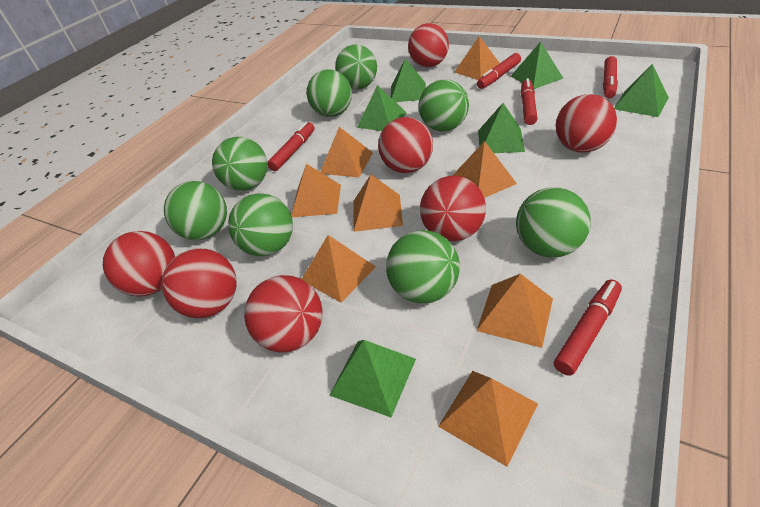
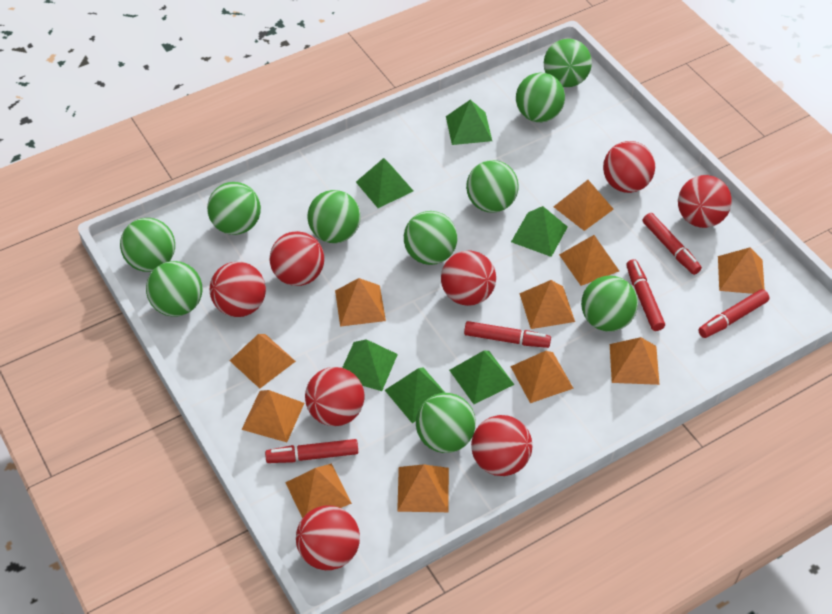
green ball: [164,181,227,240] [212,137,267,191] [228,193,293,256] [307,69,352,117] [335,44,377,89] [386,230,460,303] [419,79,469,132] [516,187,591,258] = 8 -> [120,218,175,272] [146,261,203,317] [207,182,261,235] [307,190,361,243] [404,211,457,265] [416,393,476,453] [466,160,519,213] [516,73,565,122] [544,39,592,87] [581,276,638,332] = 10
orange pyramid: [291,164,341,217] [302,235,376,303] [320,127,373,177] [353,175,403,232] [438,371,538,467] [452,141,517,198] [455,36,500,80] [477,274,553,348] = 8 -> [230,334,296,389] [241,390,304,442] [285,463,352,518] [335,278,386,327] [397,464,449,512] [510,351,574,403] [519,280,575,329] [553,180,614,231] [559,235,619,286] [610,337,660,385] [718,247,765,294] = 11
red ball: [103,231,175,297] [162,248,237,318] [244,275,322,353] [378,117,433,173] [408,23,449,68] [420,176,486,241] [556,94,617,153] = 7 -> [210,262,266,317] [270,231,324,286] [296,506,360,570] [305,367,364,426] [441,250,496,306] [471,415,532,476] [603,141,655,193] [678,175,732,228] = 8

